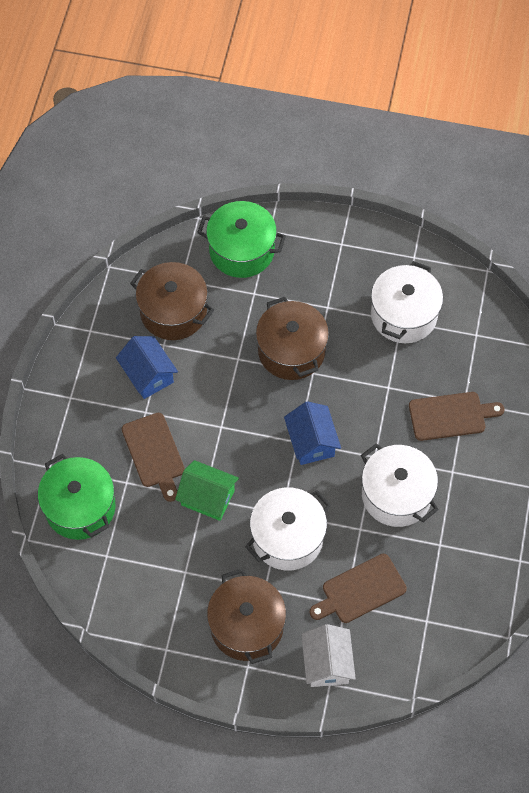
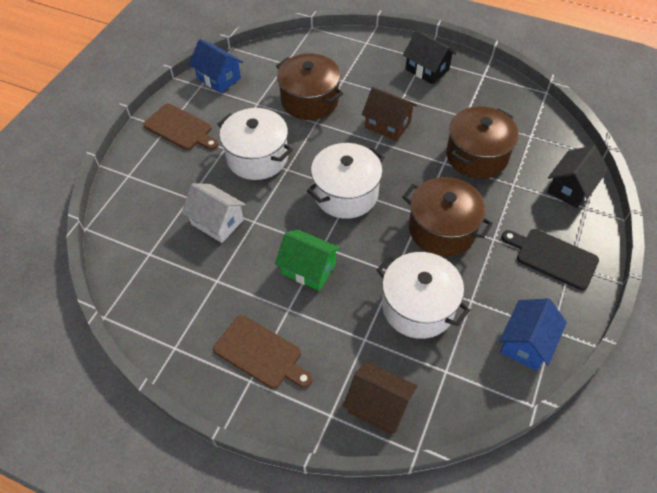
black cutting board: none = 0 -> [501,229,599,290] = 1
black house: none = 0 -> [403,30,456,85] [547,145,608,208] = 2
brown cutting board: [122,413,185,502] [310,554,407,623] [409,392,505,441] = 3 -> [143,104,218,150] [213,315,312,389] = 2
brown house: none = 0 -> [343,362,417,435] [362,87,417,141] = 2
green pot: [38,454,116,540] [197,201,286,278] = 2 -> none = 0

